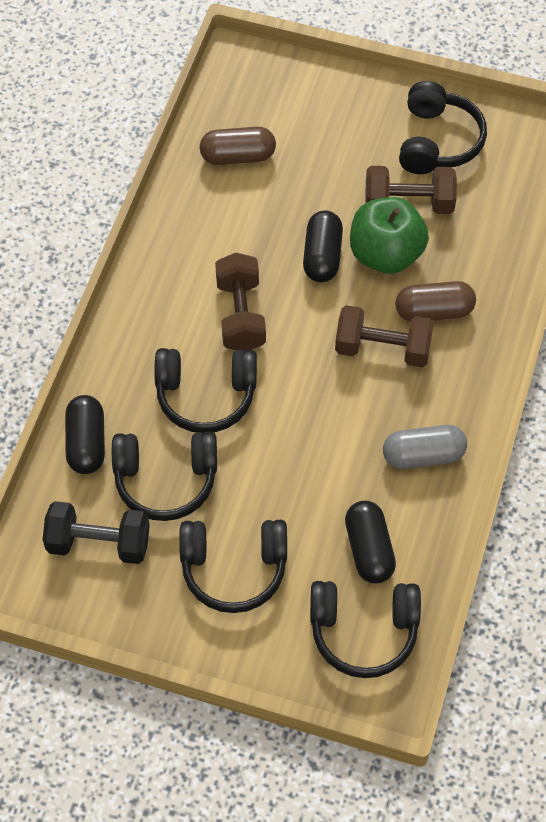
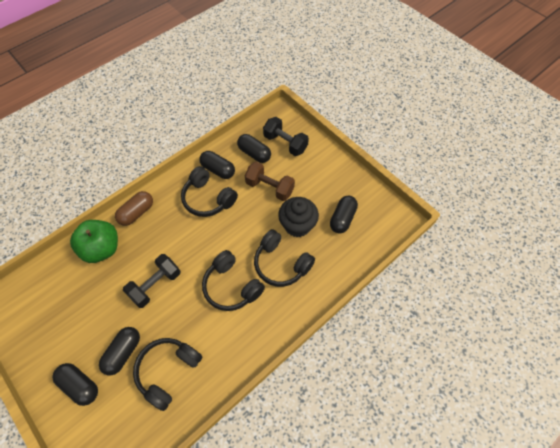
black capsule: [65,395,105,474] [303,210,343,282] [345,501,396,583] = 3 -> [52,363,98,406] [99,327,140,375] [199,151,235,179] [237,134,271,163] [330,195,358,233] = 5
black cupcake: none = 0 -> [278,197,319,237] = 1
black dumbbell: [43,501,150,564] = 1 -> [123,254,180,308] [263,117,309,156] = 2
black headphones: [112,431,217,521] [154,348,257,433] [179,520,287,613] [310,581,421,678] [399,81,487,174] = 5 -> [133,338,202,411] [181,166,238,217] [202,250,265,311] [254,229,315,287] = 4
brown capsule: [200,126,276,165] [396,281,476,322] = 2 -> [115,191,153,226] = 1
brown dumbbell: [215,253,266,351] [335,305,434,367] [365,166,457,214] = 3 -> [245,161,295,201] = 1
grey capsule: [383,425,467,469] = 1 -> none = 0

